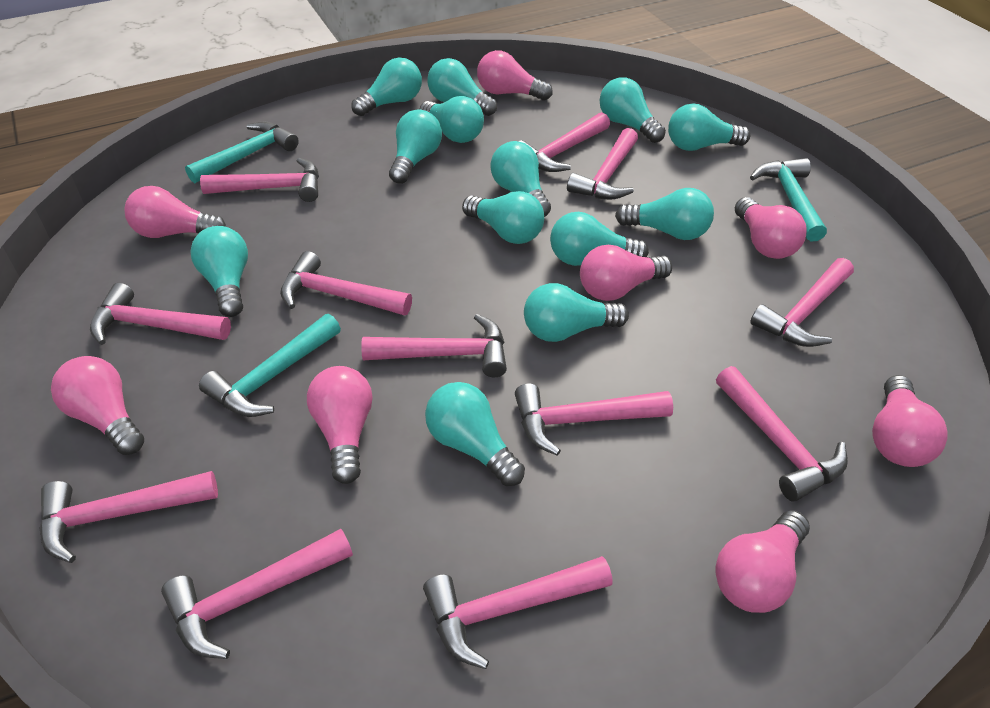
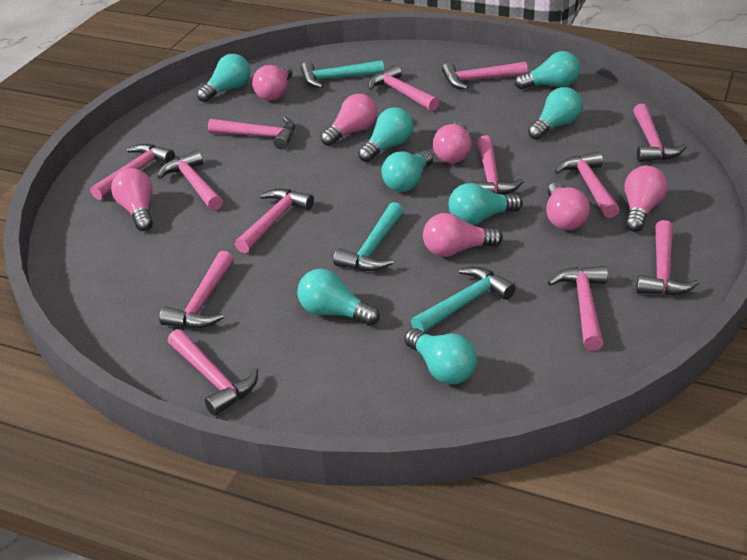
pink hammer: [40,471,218,563] [90,283,231,345] [161,529,353,659] [200,158,319,202] [280,251,412,316] [361,314,507,378] [423,556,613,669] [515,383,673,456] [518,112,610,172] [567,128,638,200] [716,366,848,502] [750,258,854,347] = 12 -> [90,144,175,200] [157,150,223,211] [159,251,234,328] [168,329,258,416] [208,117,295,150] [235,189,314,253] [368,65,439,111] [442,62,528,90] [472,135,524,195] [548,266,608,350] [554,152,620,218] [633,104,687,162] [636,220,700,296] = 13
pink light bulb: [51,356,144,455] [124,186,226,238] [307,366,373,484] [477,50,553,101] [580,245,672,301] [715,510,810,613] [735,197,807,259] [872,375,948,467] = 8 -> [111,168,153,231] [252,65,293,100] [321,94,377,146] [423,213,503,257] [433,122,472,163] [546,182,590,230] [625,166,668,232] = 7
turquoise light bulb: [190,226,248,317] [351,57,422,116] [389,109,442,184] [419,96,484,143] [425,382,525,486] [428,58,497,116] [462,191,544,244] [490,141,551,217] [524,283,629,342] [550,212,649,266] [600,77,666,143] [615,188,714,240] [668,104,750,151] = 13 -> [197,54,250,102] [297,269,380,326] [358,107,414,162] [381,150,433,192] [405,328,477,384] [449,183,523,225] [515,51,580,90] [528,87,582,140] = 8

